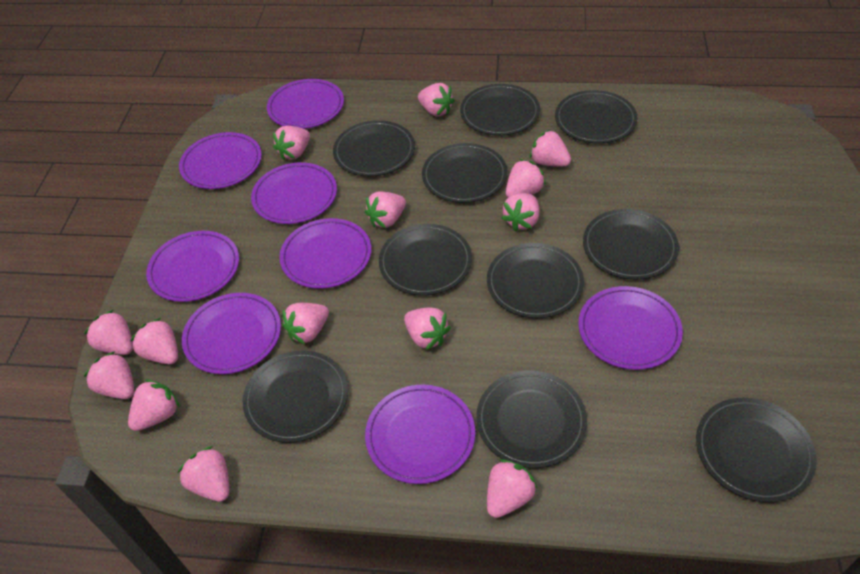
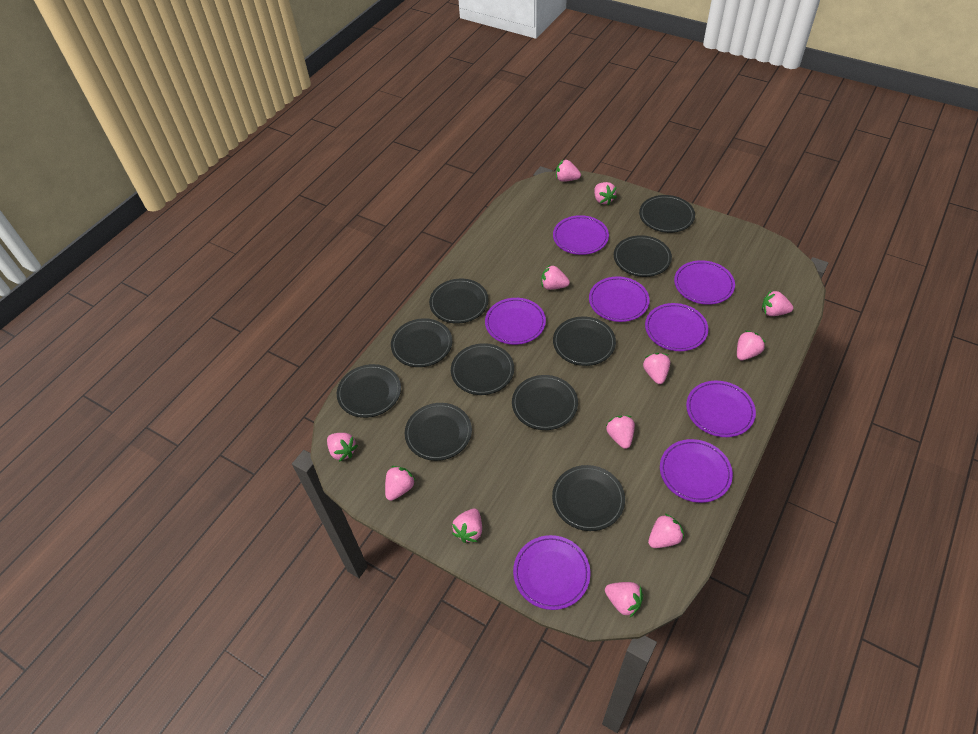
pink strawberry: [84,310,133,355] [84,351,134,399] [128,379,180,431] [130,318,178,364] [177,446,229,502] [273,126,310,160] [282,303,329,344] [365,191,406,228] [404,307,451,350] [418,83,455,116] [487,459,537,518] [502,193,539,231] [506,159,546,197] [530,130,571,167] = 14 -> [327,433,358,462] [385,466,416,501] [452,509,482,543] [541,265,570,290] [556,160,581,182] [594,182,617,205] [605,582,643,617] [606,416,635,449] [643,353,670,384] [648,514,684,548] [737,330,765,360] [762,291,793,316] = 12

